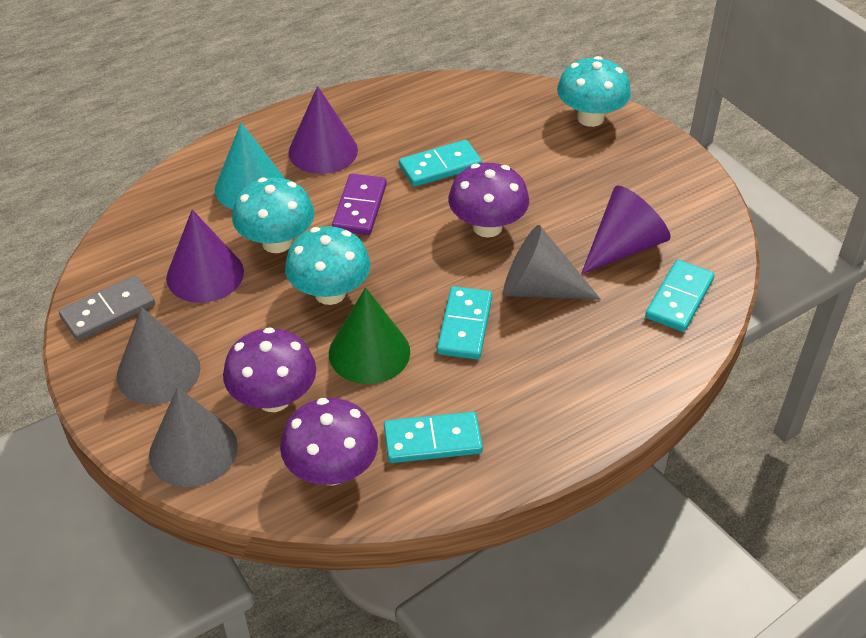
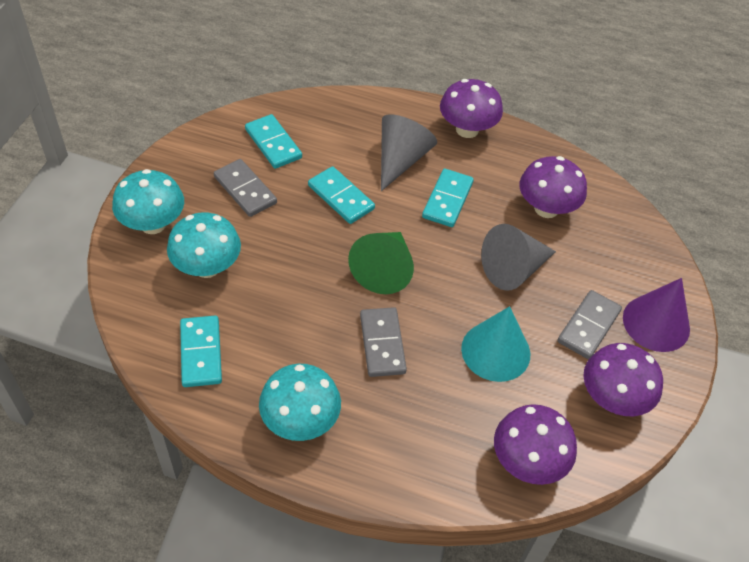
grey cone: [117,307,200,404] [149,387,238,487] [503,225,601,300] = 3 -> [381,114,437,191] [481,224,556,291] = 2
grey domino: [59,275,155,341] = 1 -> [214,159,277,217] [360,307,407,377] [557,290,622,359] = 3
purple cone: [166,209,244,303] [288,86,358,174] [581,186,671,274] = 3 -> [623,278,690,352] = 1
purple domino: [332,174,387,235] = 1 -> none = 0
purple mushroom: [223,327,316,412] [280,398,378,486] [448,163,529,238] = 3 -> [440,79,503,138] [494,404,577,485] [520,156,587,218] [583,343,663,416] = 4

